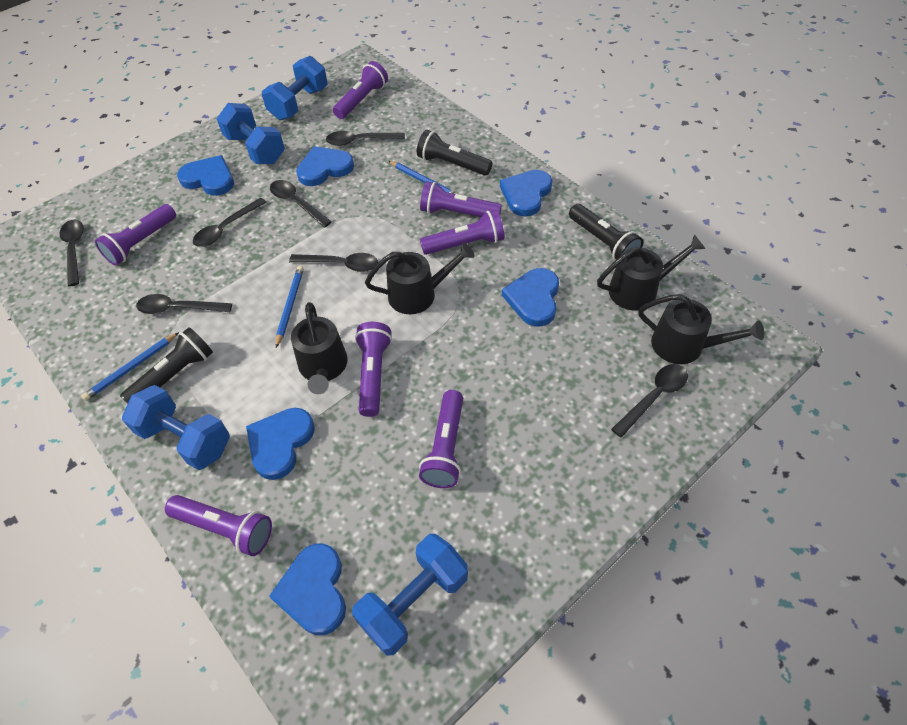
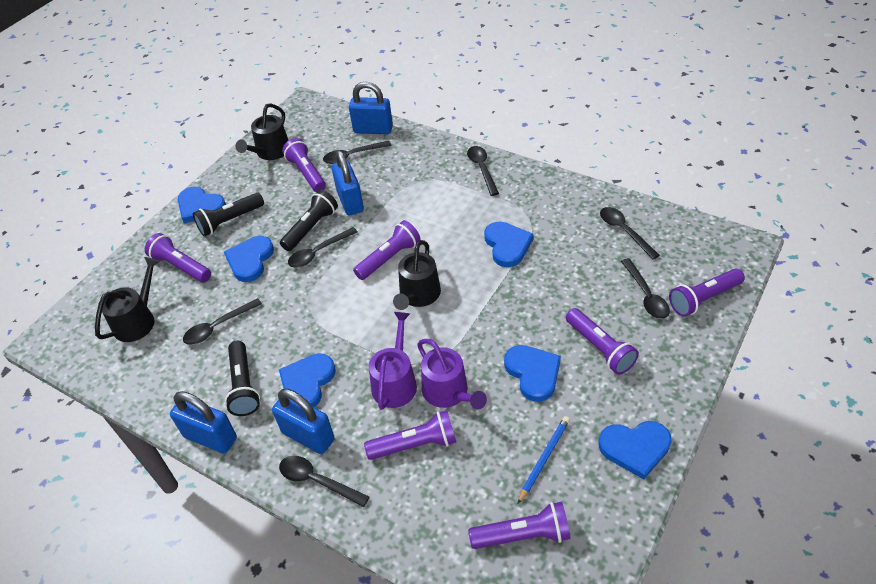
black watering can: [291,302,347,394] [365,243,475,314] [597,235,705,310] [638,294,764,364] = 4 -> [95,257,160,342] [236,103,289,160] [393,240,441,310] = 3
blue dumbbell: [122,385,230,470] [216,103,285,164] [262,56,328,120] [352,534,468,656] = 4 -> none = 0
blue padlock: none = 0 -> [170,391,237,454] [272,389,335,454] [332,150,364,215] [349,82,393,134] = 4
blue pencil: [81,332,179,401] [276,266,304,348] [389,161,458,194] = 3 -> [518,416,570,503] = 1
purple watering can: none = 0 -> [369,312,417,410] [417,339,487,409] = 2

